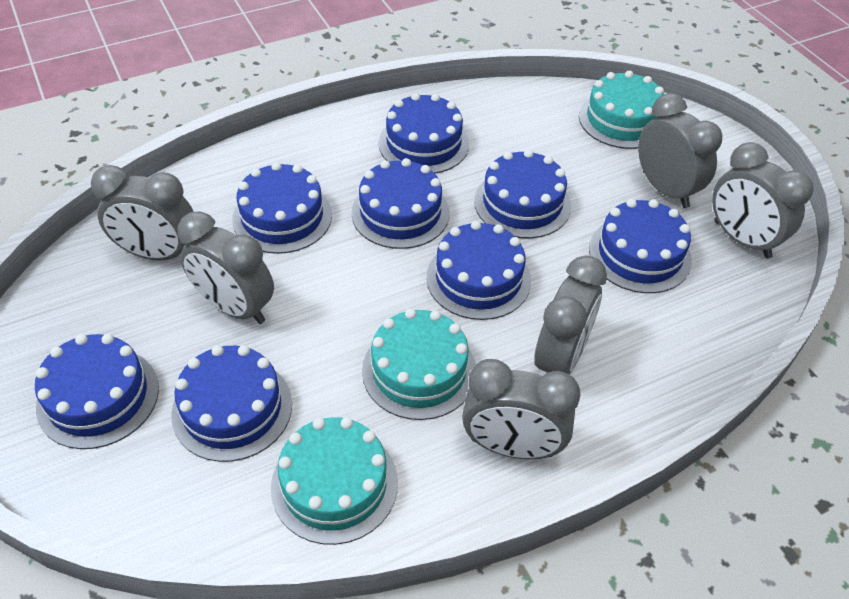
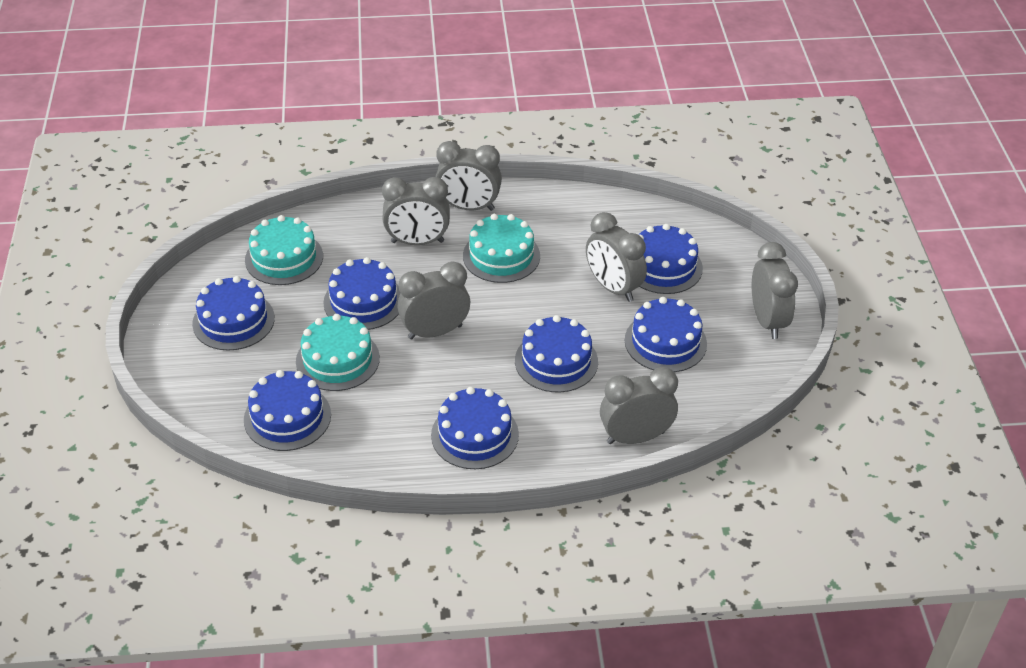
blue cake: [35,334,159,449] [171,345,292,462] [232,162,332,254] [351,158,450,249] [379,93,469,174] [426,221,531,320] [474,149,571,238] [589,199,692,293] = 8 -> [192,276,275,351] [244,370,331,451] [323,257,401,330] [431,387,519,469] [515,315,598,392] [625,297,707,372] [639,224,703,294] = 7

